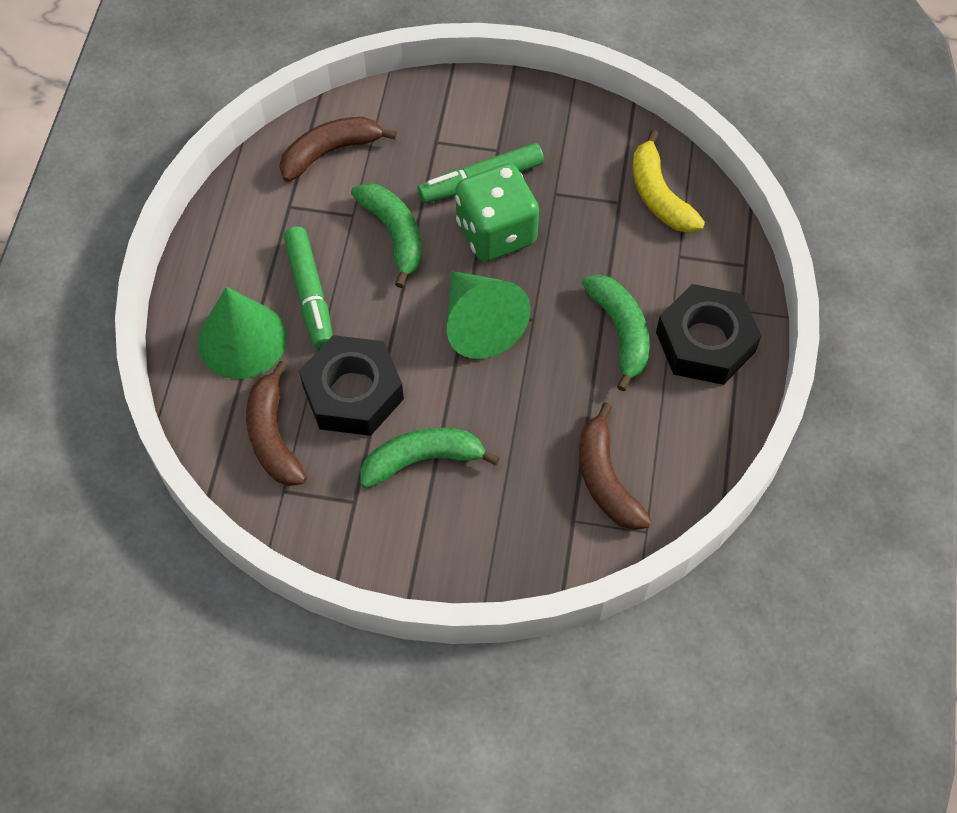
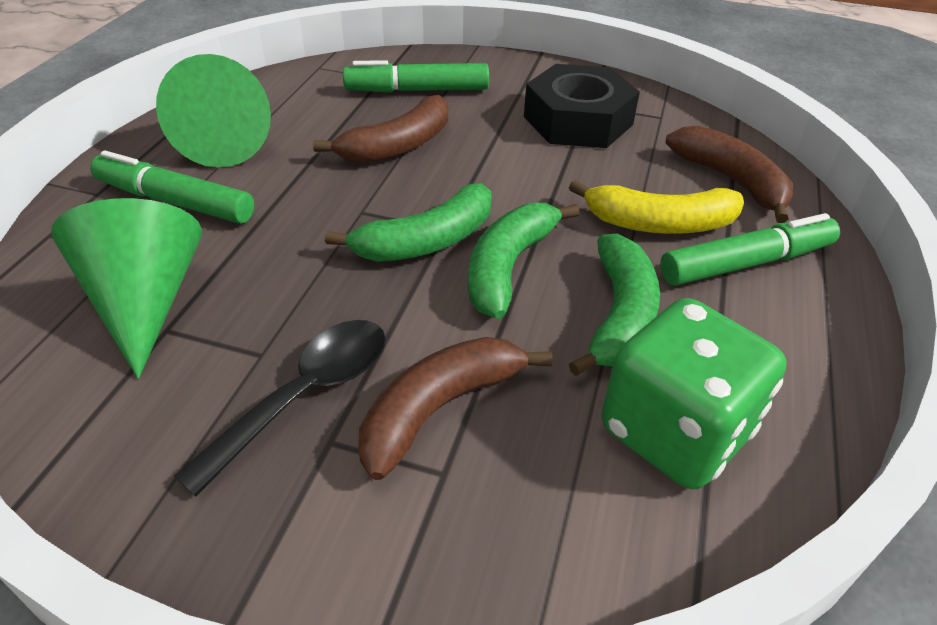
black nut: [299,335,404,436] [656,284,761,385] = 2 -> [524,64,640,148] = 1
black spoon: none = 0 -> [174,320,386,496] = 1
green marker: [284,227,333,349] [417,143,544,203] = 2 -> [90,150,254,224] [343,60,489,93] [660,213,840,286] = 3

